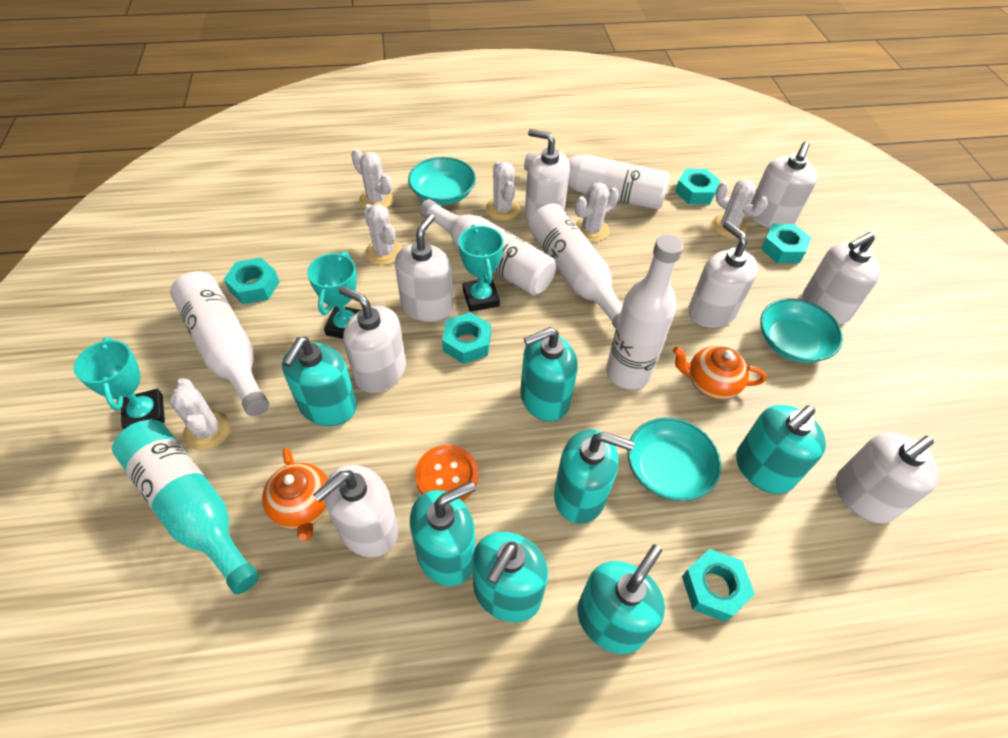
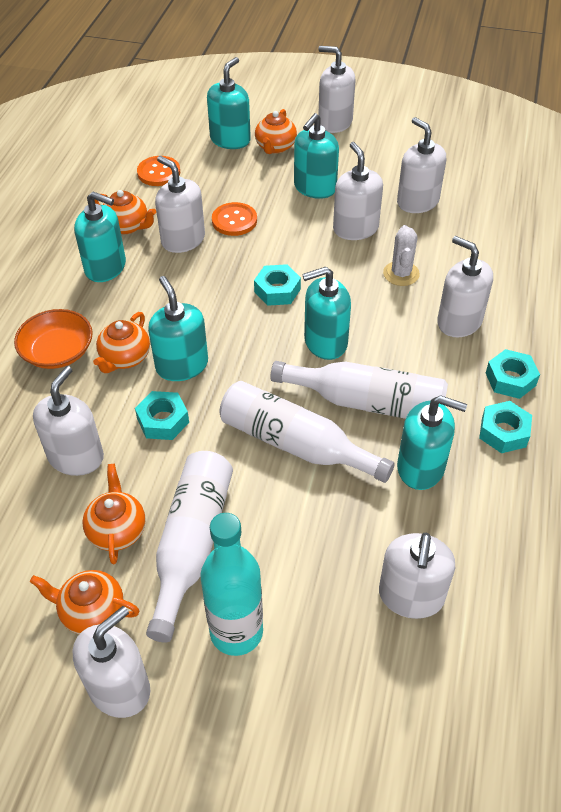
orange bowl: none = 0 -> [14,309,93,369] = 1
orange button: [415,445,478,501] = 1 -> [137,156,180,186] [212,202,257,236] = 2
orange teapot: [262,448,328,541] [673,346,767,400] = 2 -> [30,570,139,634] [82,464,146,564] [93,312,150,373] [94,190,156,234] [255,109,297,154] = 5
turquoise bowl: [408,157,476,205] [627,417,721,501] [760,298,843,363] = 3 -> none = 0
turquoise nut: [224,258,279,304] [442,312,491,364] [675,169,721,204] [682,549,755,622] [761,224,811,263] = 5 -> [135,391,189,440] [254,264,301,306] [479,401,532,453] [486,349,540,399] = 4
turquoise soap dispenser: [282,337,357,426] [410,481,476,586] [472,532,548,622] [520,327,578,422] [554,429,634,524] [577,544,665,654] [736,405,826,494] = 7 -> [74,192,126,282] [148,276,208,381] [207,57,251,149] [294,113,339,199] [302,267,351,360] [397,395,467,490] = 6
turquoise trophy: [74,337,165,429] [307,252,360,339] [458,225,504,312] = 3 -> none = 0
white bottle: [170,271,269,416] [420,199,556,295] [524,152,670,210] [529,203,623,329] [606,234,683,390] = 5 -> [146,451,233,643] [219,381,395,483] [270,361,448,419] = 3
white cactus: [169,378,231,451] [351,148,394,208] [363,204,402,265] [486,161,520,221] [575,182,619,242] [712,179,768,238] = 6 -> [383,225,420,286] = 1

